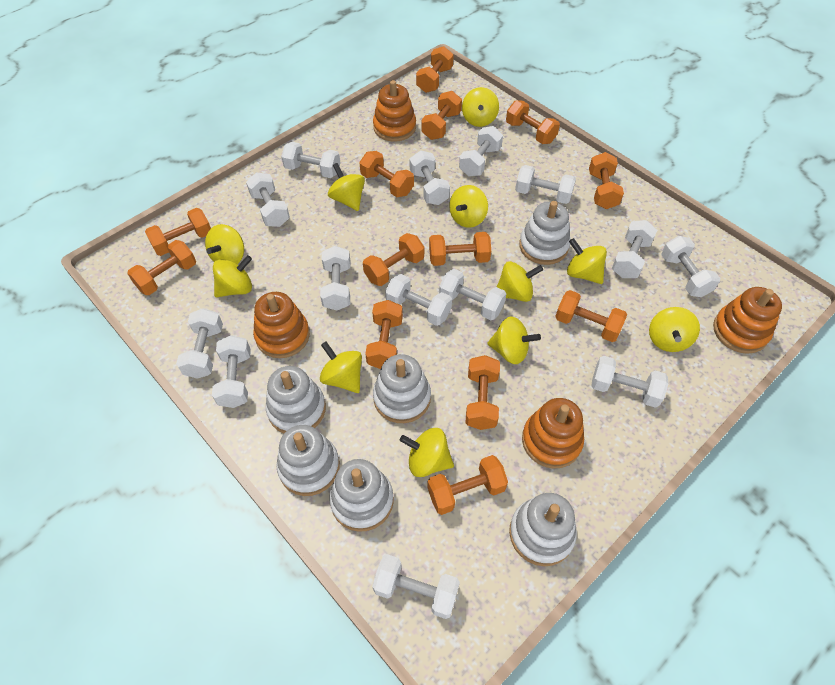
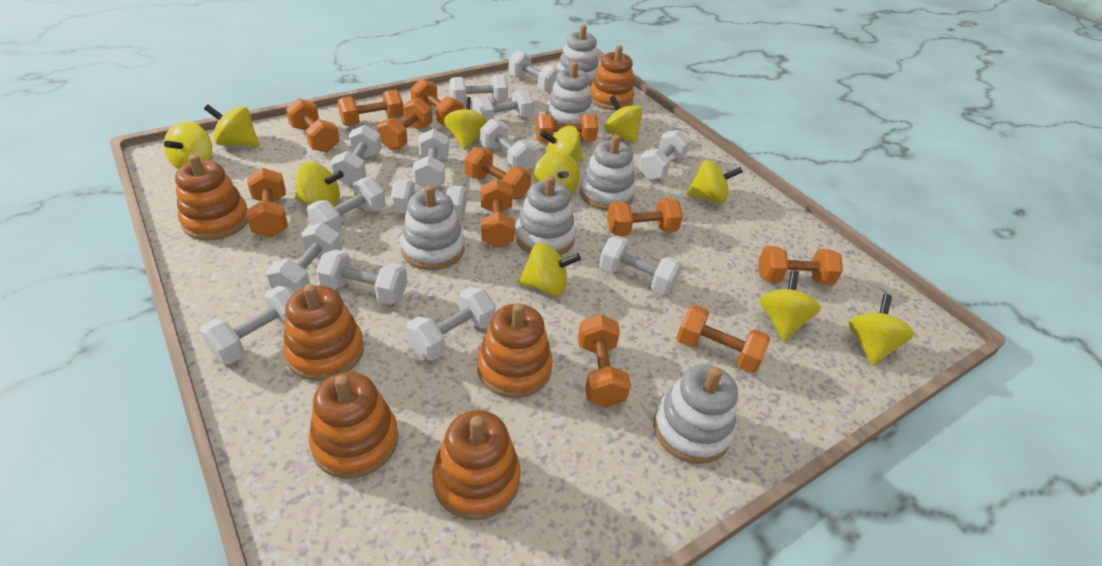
orange dumbbell: [127,240,196,295] [145,208,211,256] [359,151,414,197] [363,233,424,286] [365,300,403,369] [416,46,454,93] [421,91,462,140] [427,455,508,515] [429,232,491,266] [465,355,500,430] [506,100,560,144] [555,290,627,342] [589,152,624,209] = 13 -> [247,168,288,237] [286,98,340,152] [337,90,404,126] [377,98,432,150] [410,79,463,126] [464,147,531,199] [481,179,515,248] [536,114,598,142] [578,314,631,408] [607,198,683,236] [677,305,770,373] [758,246,843,285] = 12
orange stacking toy: [253,292,310,358] [373,80,416,142] [522,398,584,469] [713,287,782,354] = 4 -> [175,154,248,241] [283,284,364,381] [309,372,398,479] [432,410,521,520] [477,303,553,398] [590,45,635,110] = 6

